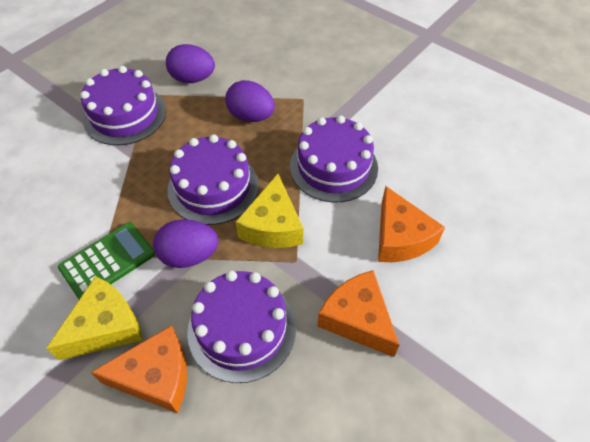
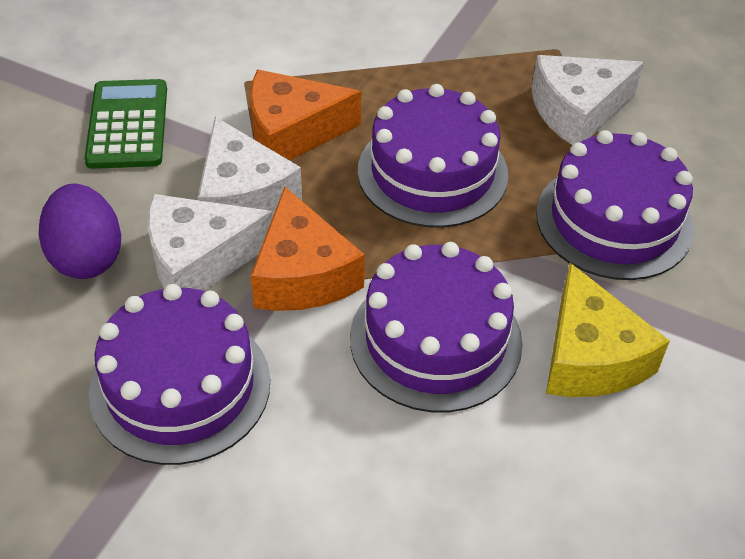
orange cheese: [91,325,187,413] [317,270,399,357] [378,186,445,262] = 3 -> [250,69,361,160] [251,187,365,311] = 2
purple egg: [153,219,218,268] [166,44,215,83] [225,80,275,122] = 3 -> [39,184,121,279] = 1
white cheese: none = 0 -> [148,194,272,291] [197,117,302,218] [531,55,644,145] = 3
yellow cheese: [46,276,143,360] [236,174,303,248] = 2 -> [546,262,670,397] = 1

